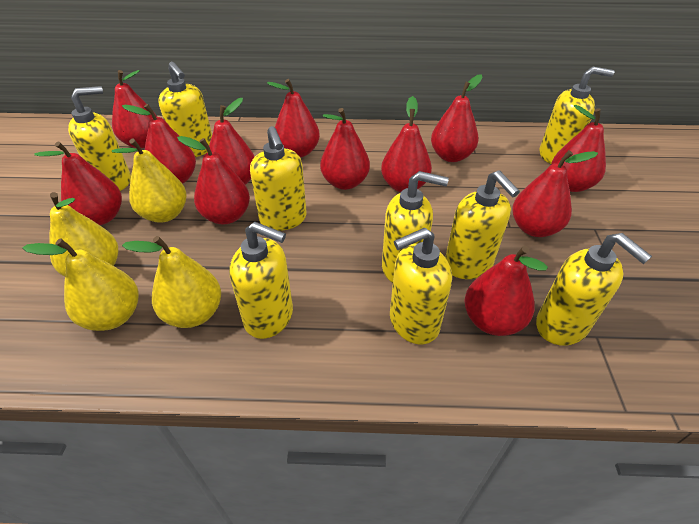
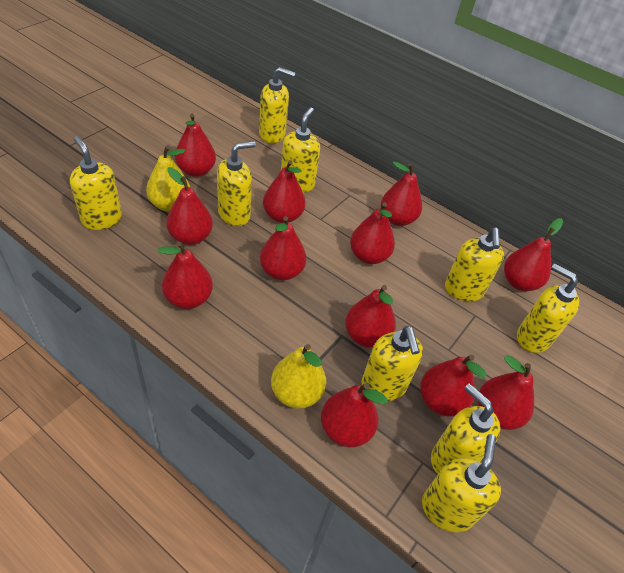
yellow pear: [22,239,139,331] [49,192,118,277] [112,139,187,223] [122,236,221,328] = 4 -> [146,145,190,212] [271,344,326,409] = 2

